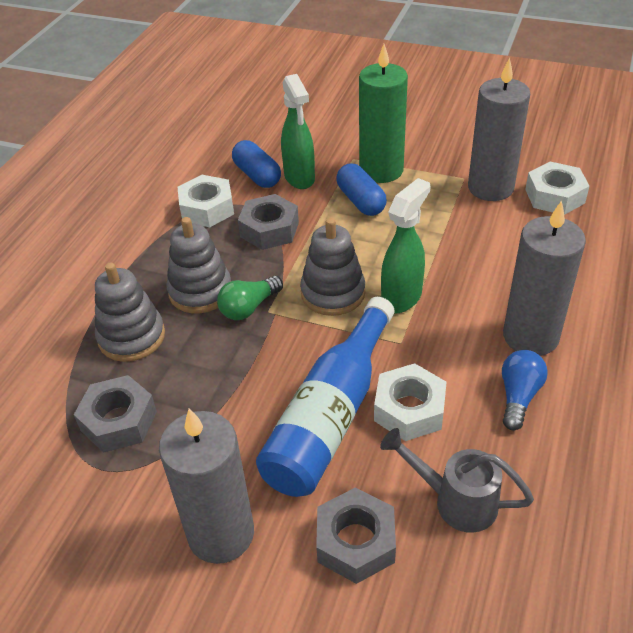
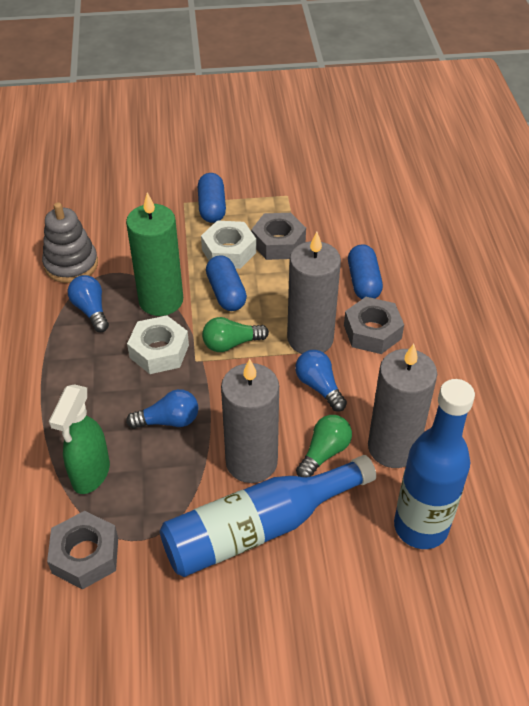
blue bottle: [256,297,394,497] = 1 -> [160,455,376,577] [394,379,475,549] = 2
blue capsule: [232,140,281,188] [336,163,387,216] = 2 -> [198,173,226,223] [206,255,247,311] [348,244,383,299] = 3
blue light bulb: [502,350,548,430] = 1 -> [68,275,109,332] [126,389,198,429] [295,350,347,411] = 3
green light bulb: [217,276,283,320] = 1 -> [202,317,269,352] [296,415,352,477] = 2
green spray bottle: [281,74,315,189] [381,178,431,314] = 2 -> [49,384,110,494] = 1
grey stacking toy: [95,263,165,362] [166,217,231,313] [300,218,365,316] = 3 -> [42,202,98,283] = 1
grey watering can: [380,428,534,533] = 1 -> none = 0
white nut: [178,175,234,227] [374,363,447,441] [525,162,590,215] = 3 -> [127,315,189,374] [201,220,256,269] = 2

